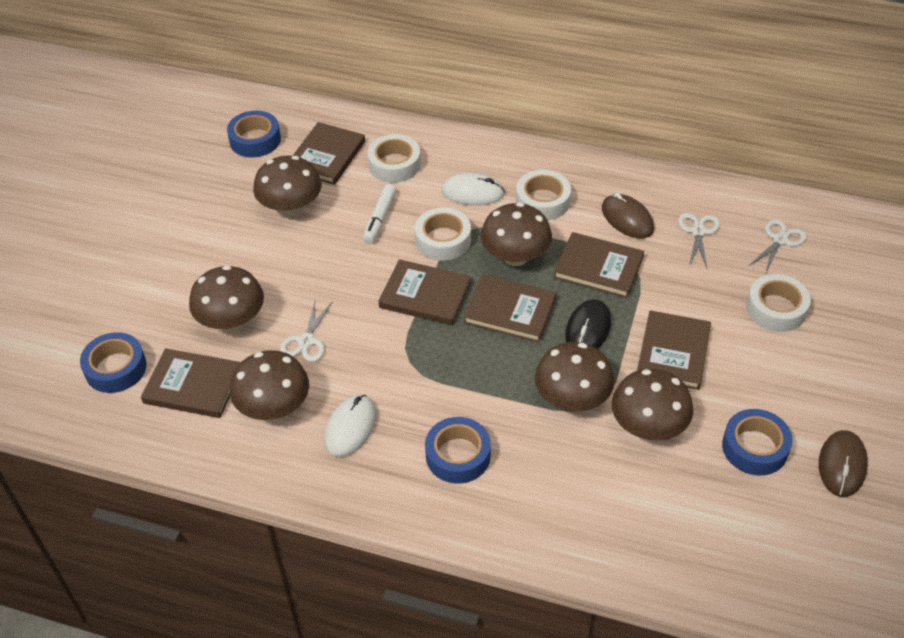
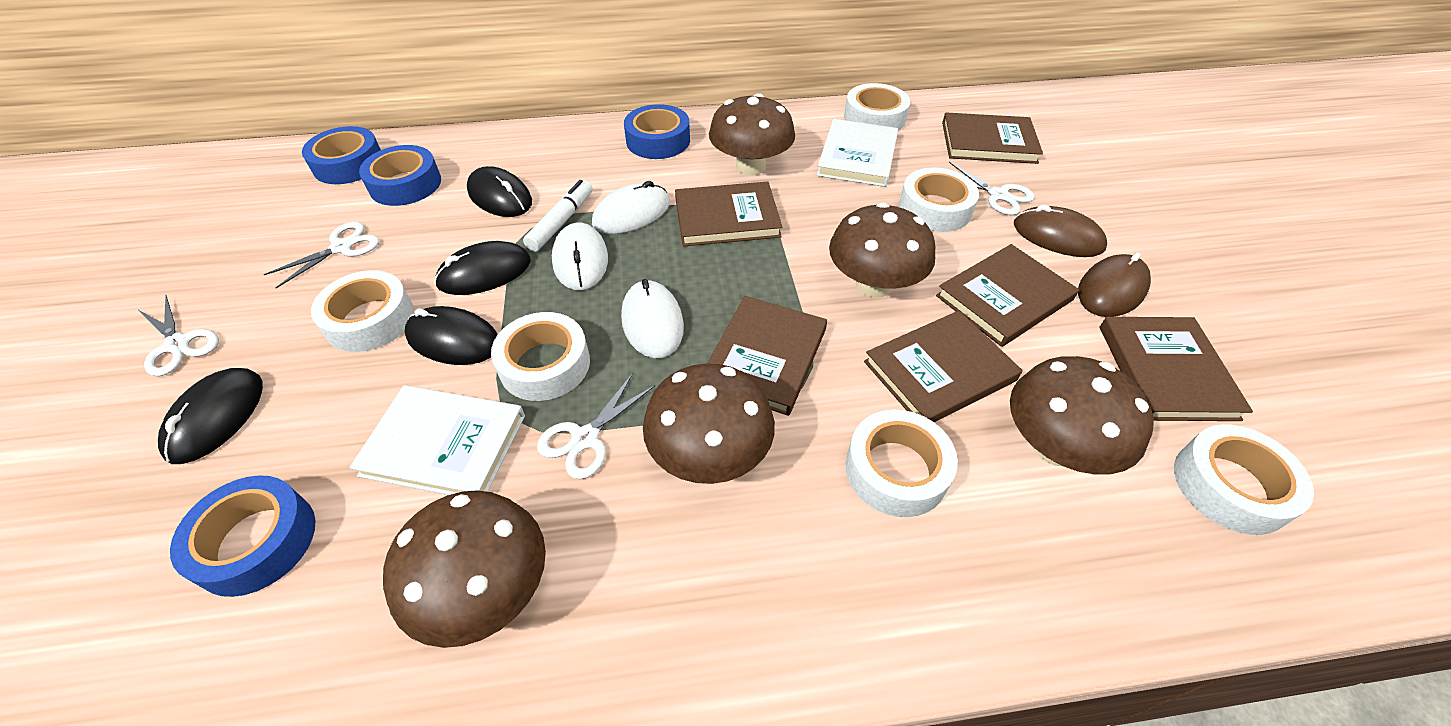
black mouse: [565,299,611,349] = 1 -> [158,368,263,464] [405,306,498,365] [434,241,531,295] [467,166,532,217] = 4
brown mushroom: [189,265,264,331] [230,350,309,420] [253,156,322,216] [481,203,552,266] [535,342,614,411] [612,369,693,441] = 6 -> [383,490,546,648] [643,363,775,484] [709,93,795,176] [829,203,935,298] [1010,356,1154,475] = 5
white book: none = 0 -> [349,385,525,495] [817,119,898,187] = 2
white mouse: [324,395,376,457] [441,173,505,206] = 2 -> [552,222,608,290] [592,181,670,234] [621,279,684,358] = 3
white scissors: [280,301,333,362] [678,213,720,268] [749,219,807,274] = 3 -> [139,295,219,376] [263,222,379,288] [537,373,655,479] [949,162,1034,215] = 4
white tape: [367,134,421,183] [415,208,471,261] [516,170,571,220] [746,274,811,332] = 4 -> [311,270,414,352] [491,312,590,401] [844,83,910,131] [846,409,958,517] [899,167,979,232] [1174,424,1314,535] = 6

